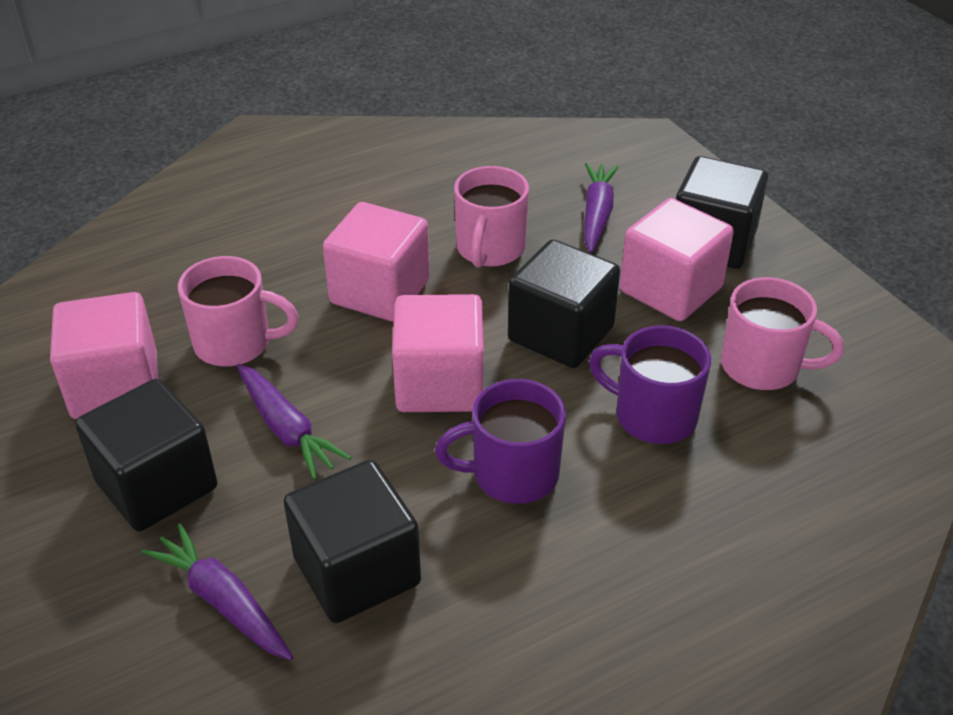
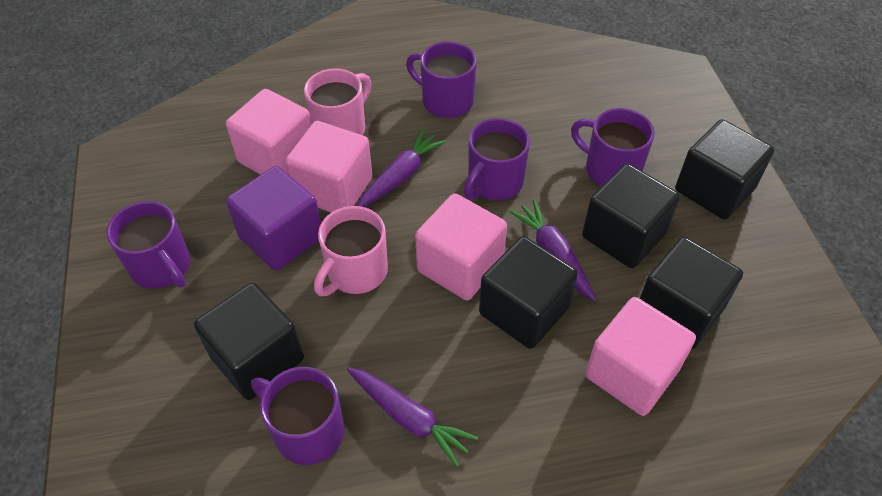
black cube: [75,379,217,531] [284,460,421,623] [508,239,620,368] [676,156,768,269] = 4 -> [194,283,304,400] [479,236,578,349] [582,164,680,268] [640,237,743,349] [675,119,774,219] = 5
pink mug: [178,256,299,366] [454,166,529,268] [721,277,844,390] = 3 -> [304,68,371,135] [314,206,388,296] = 2
purple cube: none = 0 -> [226,166,321,271] = 1
purple mug: [435,379,566,504] [589,325,711,444] = 2 -> [107,201,190,289] [251,367,344,465] [406,42,477,118] [464,118,530,200] [571,108,655,186] = 5

